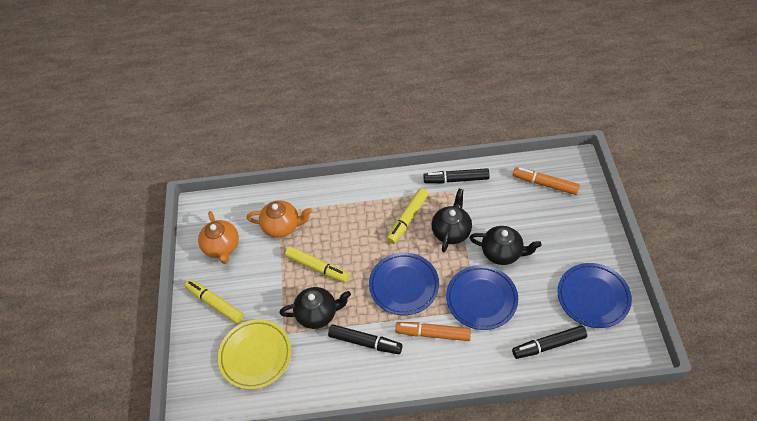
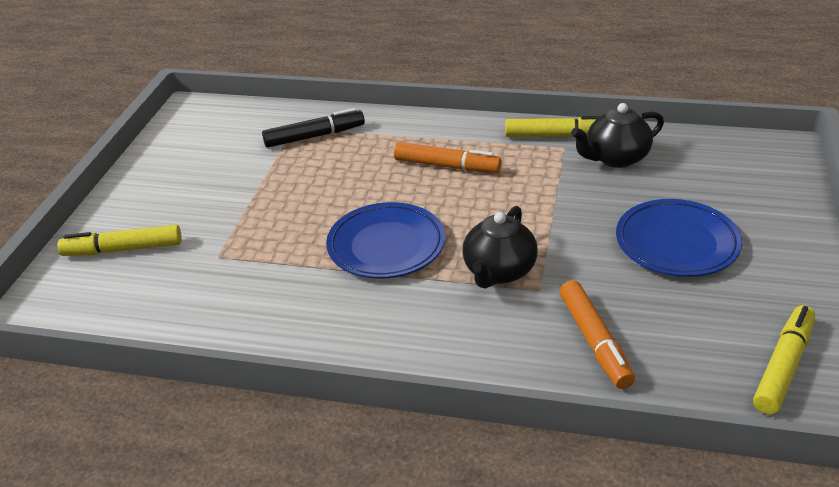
black marker: [328,324,403,354] [423,168,490,183] [512,325,587,359] = 3 -> [262,108,365,148] = 1
black teapot: [279,287,351,329] [431,189,472,252] [469,226,542,265] = 3 -> [463,206,538,289] [571,103,664,168] = 2
blue plate: [369,253,439,315] [446,265,518,330] [558,263,632,328] = 3 -> [326,202,445,279] [616,199,742,277] = 2
orange teapot: [198,211,239,264] [247,200,312,238] = 2 -> none = 0
yellow plate: [218,319,291,390] = 1 -> none = 0

